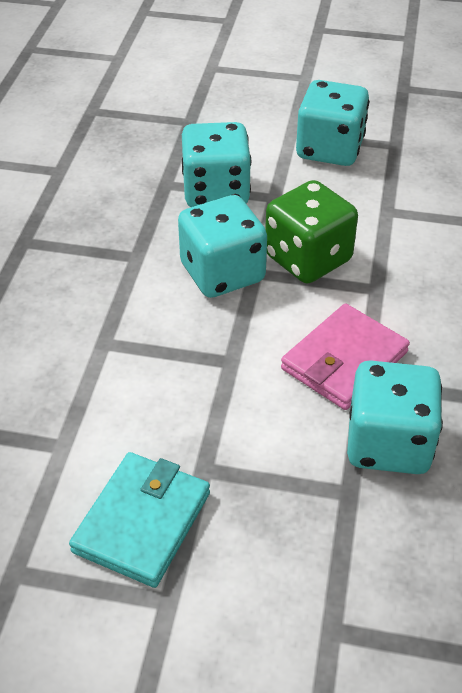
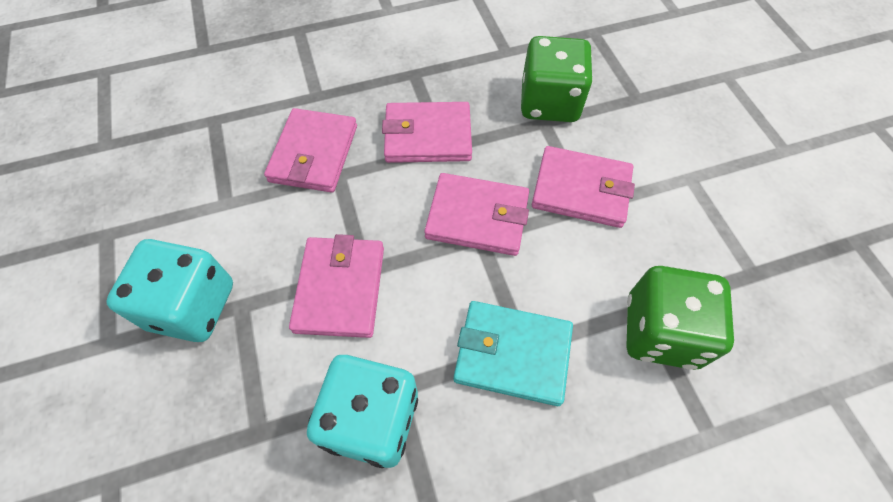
green dice: [265,180,358,284] = 1 -> [521,36,593,122] [626,266,734,370] = 2
pink wallet: [281,304,410,410] = 1 -> [264,108,357,192] [289,234,384,338] [382,102,472,163] [424,173,529,256] [531,146,635,228] = 5
turquoise dice: [178,195,267,298] [182,122,251,207] [296,80,369,166] [347,360,443,474] = 4 -> [106,239,233,342] [307,355,418,468] = 2

